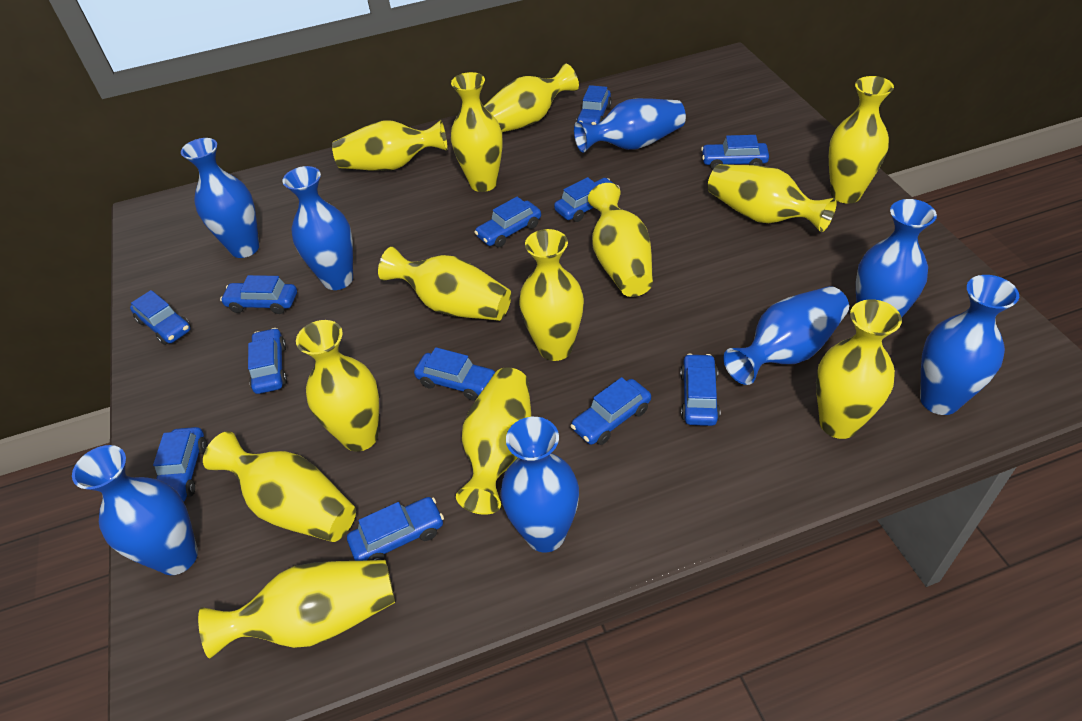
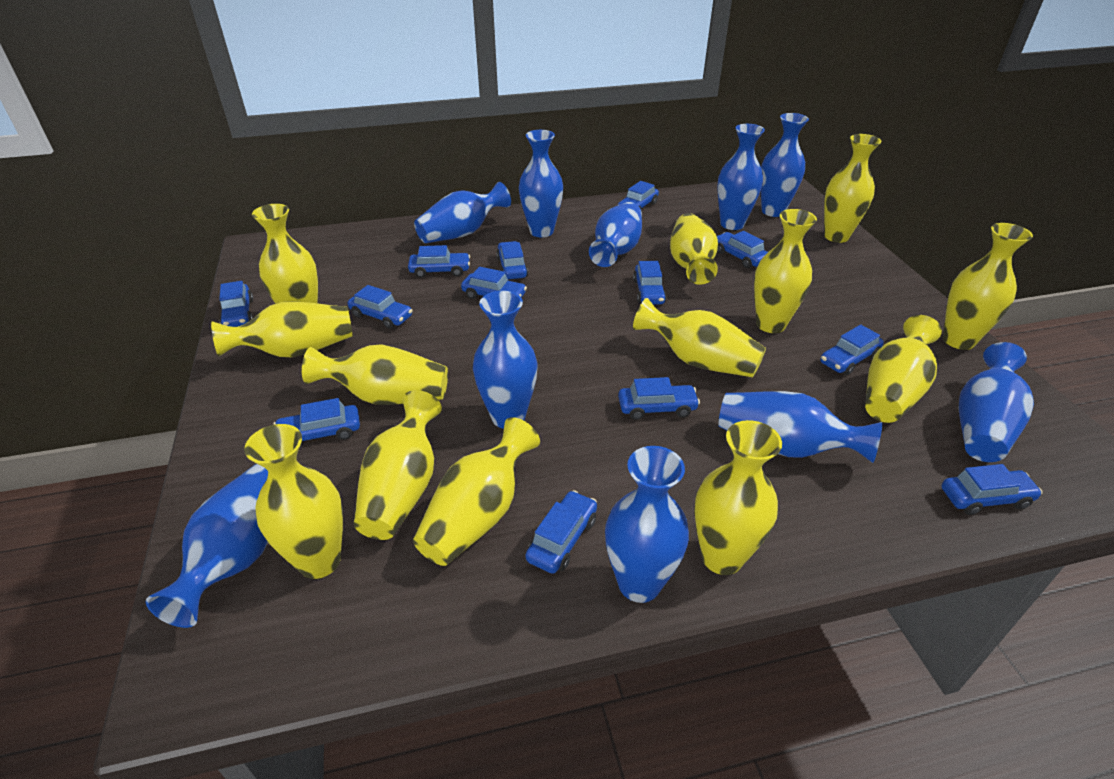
blue car: [130,290,191,345] [153,427,207,502] [220,275,297,314] [248,328,287,394] [347,497,444,561] [414,347,495,401] [474,197,541,247] [554,177,620,222] [571,377,651,445] [577,85,612,125] [680,354,720,426] [701,135,769,169] = 12 -> [219,281,253,327] [273,398,360,447] [348,285,413,329] [408,245,470,278] [461,267,527,299] [496,241,528,279] [526,490,597,574] [617,181,659,211] [618,377,700,420] [633,261,667,304] [717,231,768,268] [820,325,884,375] [941,464,1042,515] = 13
blue vase: [72,445,198,575] [181,138,259,258] [282,166,353,290] [500,417,579,552] [574,98,686,153] [723,286,849,385] [856,199,937,318] [920,275,1019,415] = 8 -> [146,464,268,628] [414,182,511,243] [473,291,537,429] [519,130,563,237] [589,202,642,267] [605,446,689,603] [717,124,765,230] [718,391,882,463] [761,113,809,217] [958,342,1034,462] = 10

